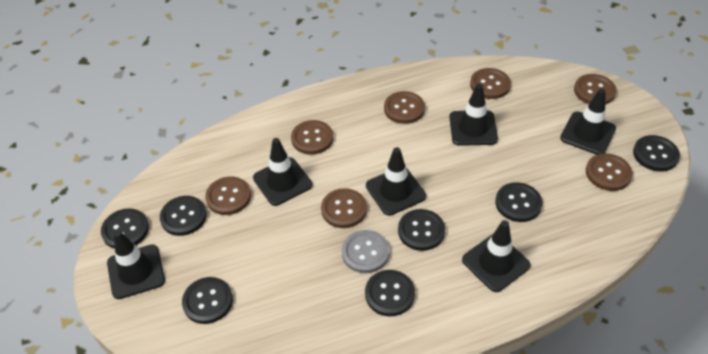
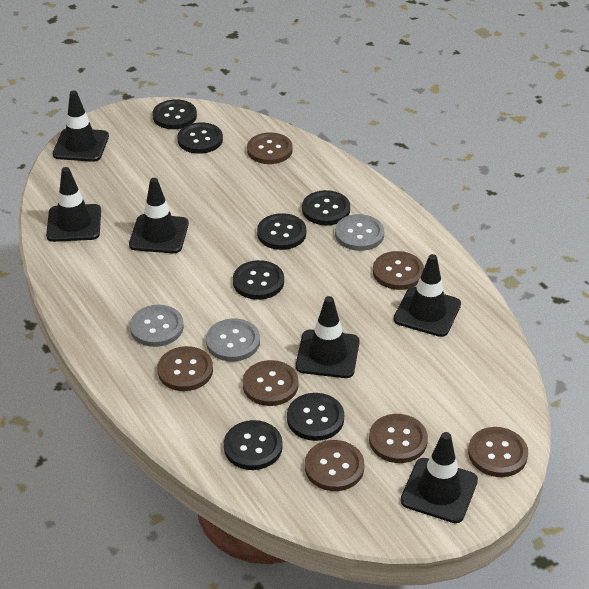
grey button: [342,230,390,273] = 1 -> [130,305,184,347] [206,319,260,361] [335,214,384,251] = 3

